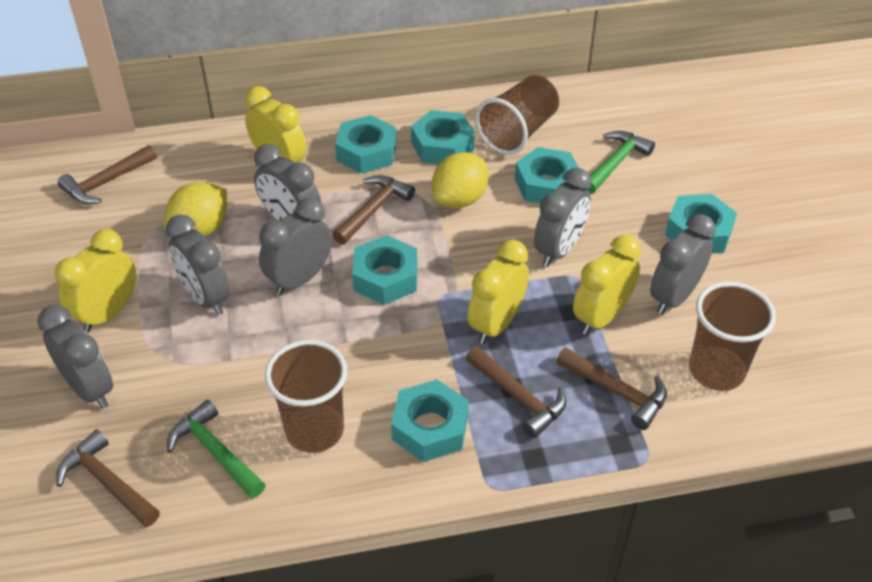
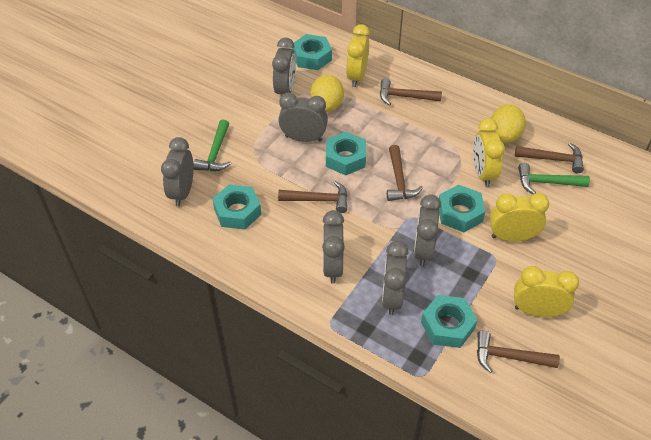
brown cup: [265,340,347,453] [475,75,559,155] [689,282,776,391] = 3 -> none = 0
turquoise nut: [335,115,397,174] [352,235,417,305] [391,379,469,462] [411,110,475,164] [515,147,579,204] [665,194,737,253] = 6 -> [212,184,261,230] [292,34,332,70] [326,132,366,176] [421,295,478,348] [439,185,486,232] = 5

